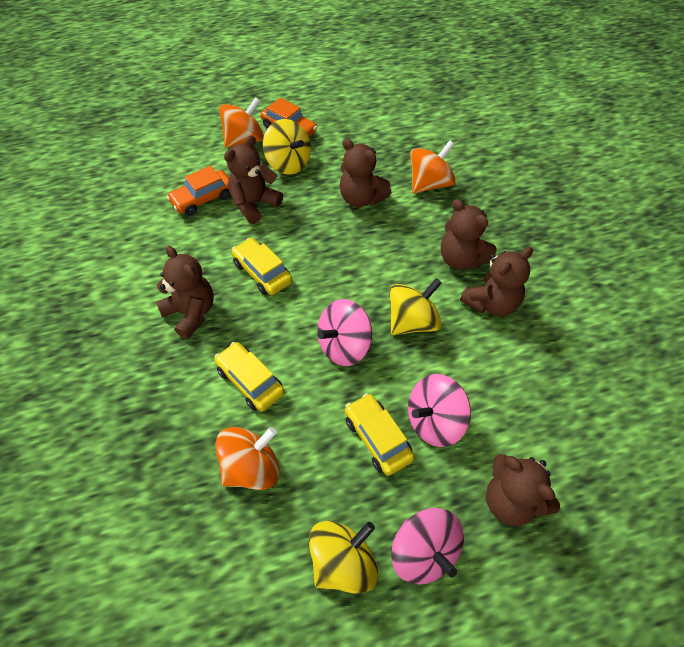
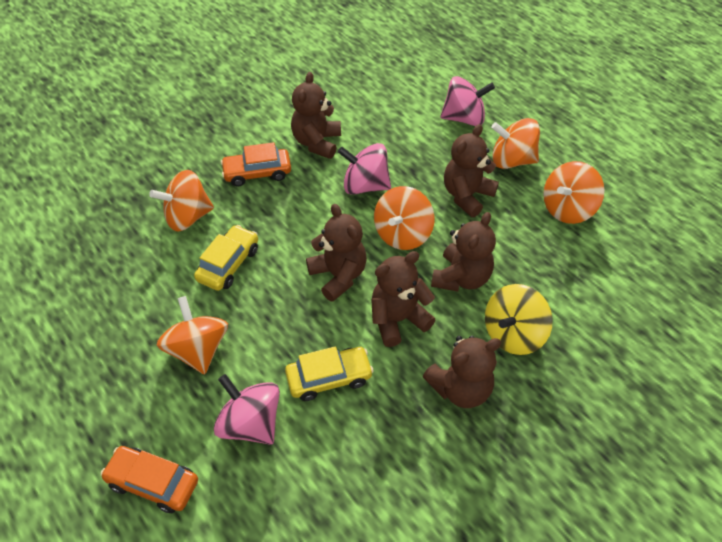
orange spinning top: [215,427,280,490] [219,97,264,148] [410,140,456,194] = 3 -> [149,170,214,231] [157,296,228,374] [374,186,435,250] [491,118,540,169] [543,161,605,224] = 5
yellow car: [214,342,285,412] [231,238,292,295] [345,393,415,476] = 3 -> [194,225,258,291] [285,347,374,401] = 2
yellow spinning top: [263,119,311,175] [309,521,378,594] [389,278,442,335] = 3 -> [485,284,553,355] = 1

